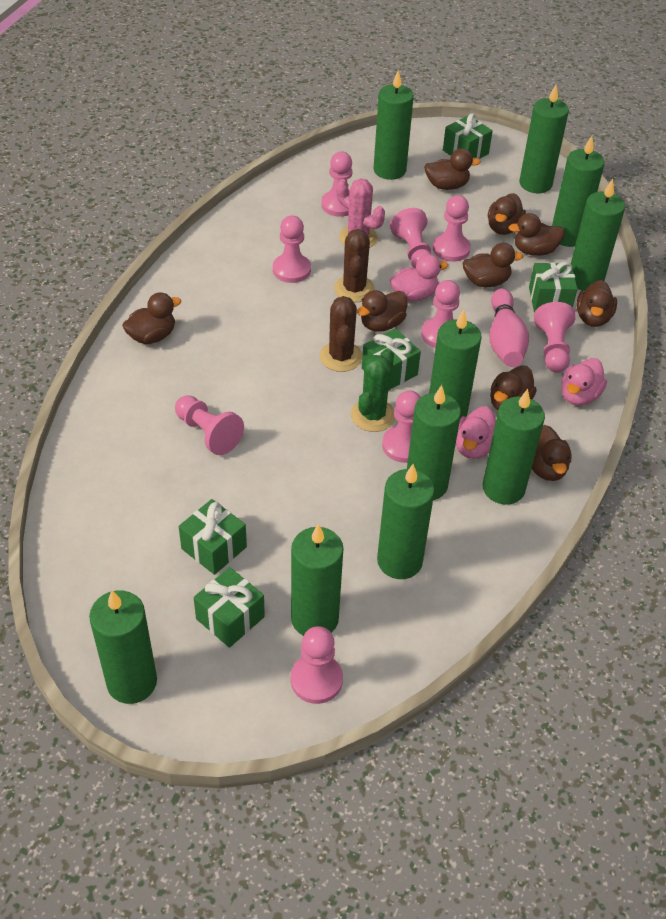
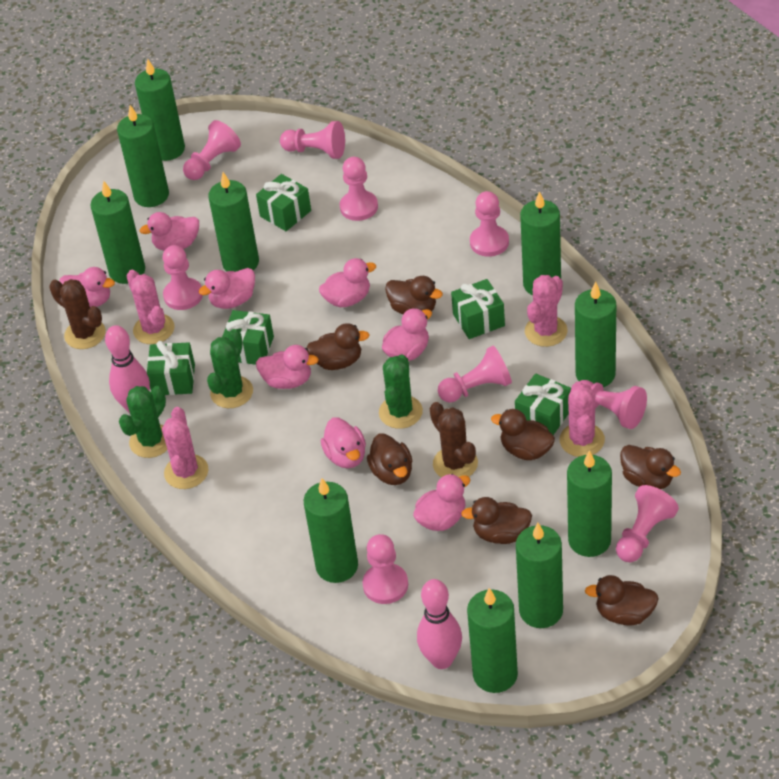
brown duck: [122,292,182,344] [357,290,408,332] [424,148,481,190] [463,243,523,287] [488,193,526,235] [490,365,537,410] [509,213,565,256] [532,425,571,481] [576,280,617,327] = 9 -> [307,323,370,370] [367,434,413,485] [385,276,443,314] [461,497,532,544] [491,409,555,460] [585,575,659,626] [620,445,681,489] = 7
green cactus: [351,348,395,432] = 1 -> [119,386,167,458] [207,329,253,408] [379,354,423,429] = 3
pink bowling pin: [489,288,529,367] = 1 -> [105,325,150,413] [417,579,462,669] = 2
pink cactus: [337,178,385,248] = 1 -> [127,270,175,344] [162,407,208,489] [525,275,568,347] [560,381,605,457] = 4
pink duck: [390,254,448,302] [456,406,496,459] [561,358,607,405] = 3 -> [59,267,115,307] [140,212,199,251] [199,268,255,309] [256,345,319,389] [319,258,376,307] [321,417,366,468] [382,308,432,361] [413,474,470,531] = 8

